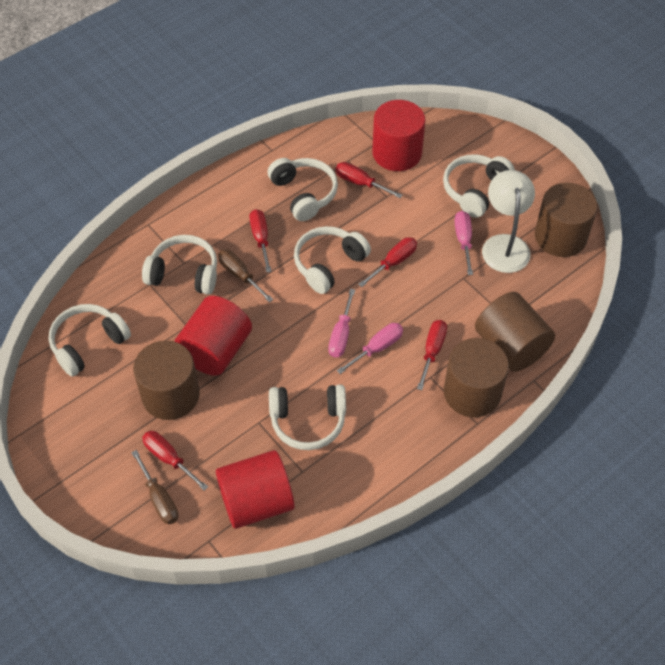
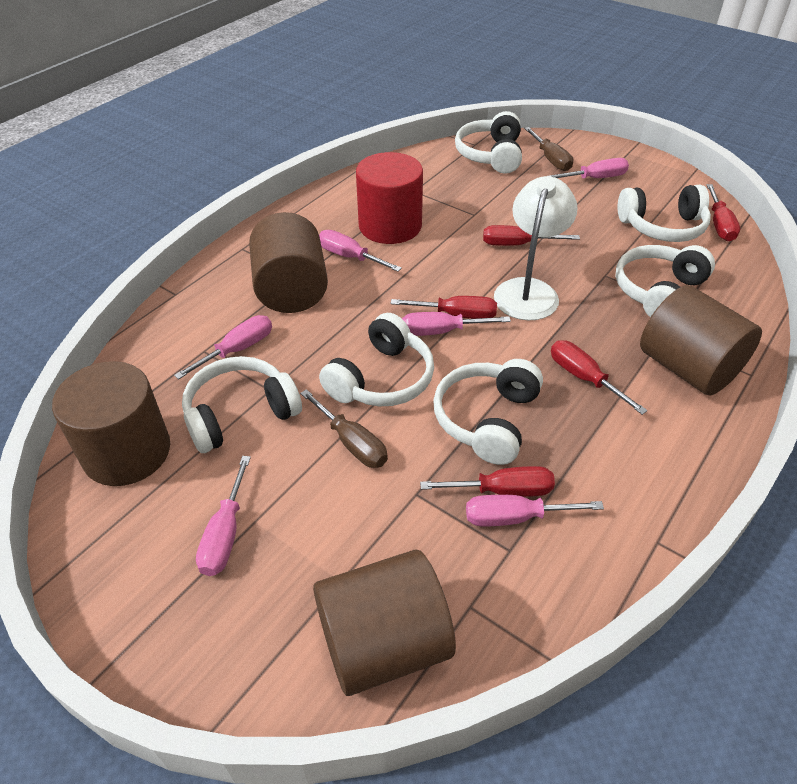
pink screwdriver: [328,289,355,358] [337,323,403,374] [454,211,473,275] = 3 -> [174,315,272,380] [196,456,251,576] [319,230,402,272] [402,312,511,336] [466,495,604,527] [549,158,629,178] = 6
red cylinder: [174,296,252,376] [216,450,295,529] [372,100,425,171] = 3 -> [356,152,423,244] = 1

